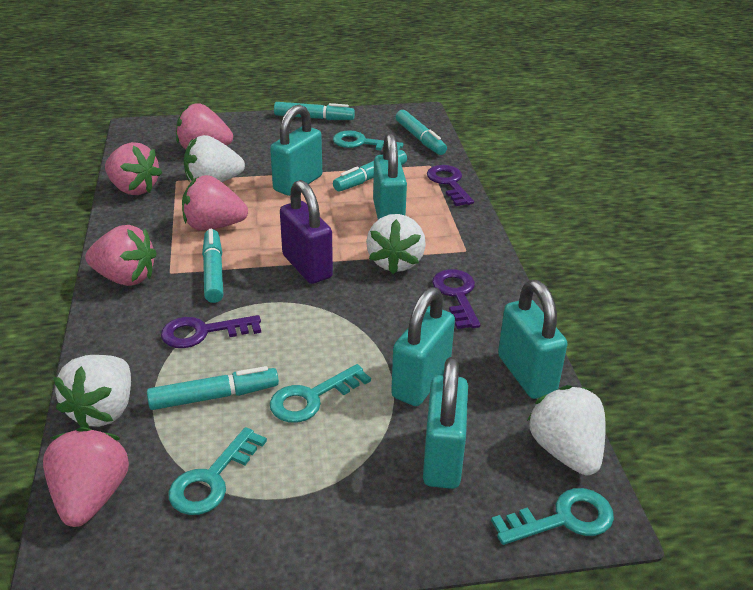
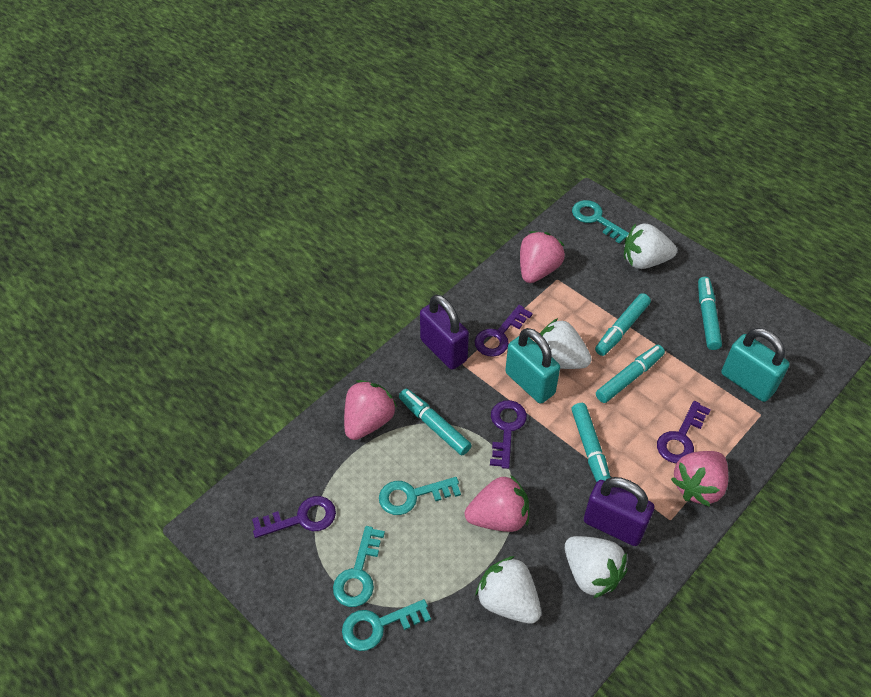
pink strawberry: [43,427,129,527] [85,225,157,286] [105,142,162,195] [176,103,233,149] [182,175,248,231] = 5 -> [344,380,397,440] [465,475,529,532] [520,231,565,283] [671,451,728,507] = 4
purple key: [161,315,261,348] [427,165,474,206] [432,269,480,329] = 3 -> [252,496,336,538] [475,305,533,357] [490,400,527,469] [657,401,711,463] = 4
purple padlock: [280,180,333,284] = 1 -> [420,294,469,370] [584,477,654,546] = 2
turquoise padlock: [270,105,322,196] [373,133,407,220] [391,287,455,406] [423,357,468,489] [498,280,568,399] = 5 -> [505,328,560,404] [721,328,789,402] = 2

